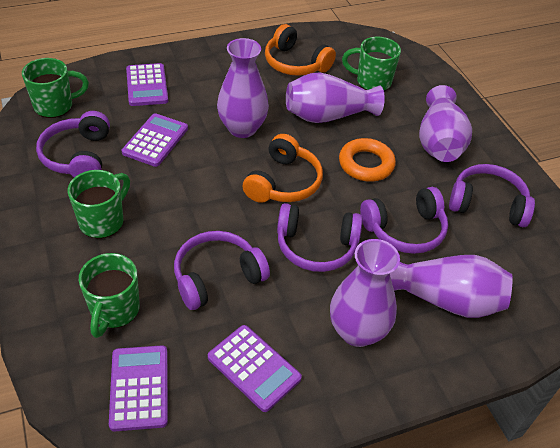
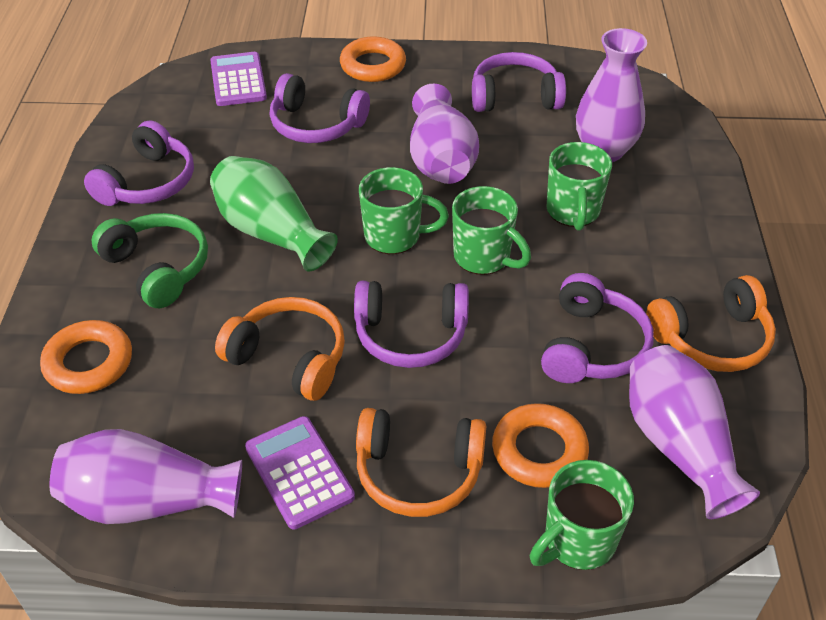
green headphones: none = 0 -> [91,213,208,308] = 1
green vase: none = 0 -> [210,156,338,271] = 1
orange headphones: [242,134,323,203] [265,24,336,76] = 2 -> [215,297,345,401] [356,408,486,517] [647,275,776,372] = 3
orange ring: [339,138,396,182] = 1 -> [40,320,132,394] [340,37,406,82] [492,403,589,488] = 3
purple calculator: [109,345,168,431] [122,113,188,167] [126,63,168,106] [208,325,302,412] = 4 -> [210,52,267,106] [245,416,355,530] = 2
purple vase: [217,38,269,138] [286,72,385,123] [330,239,400,347] [390,255,513,318] [419,85,472,162] = 5 -> [50,429,242,524] [410,84,479,184] [576,28,647,162] [629,345,760,519] = 4

